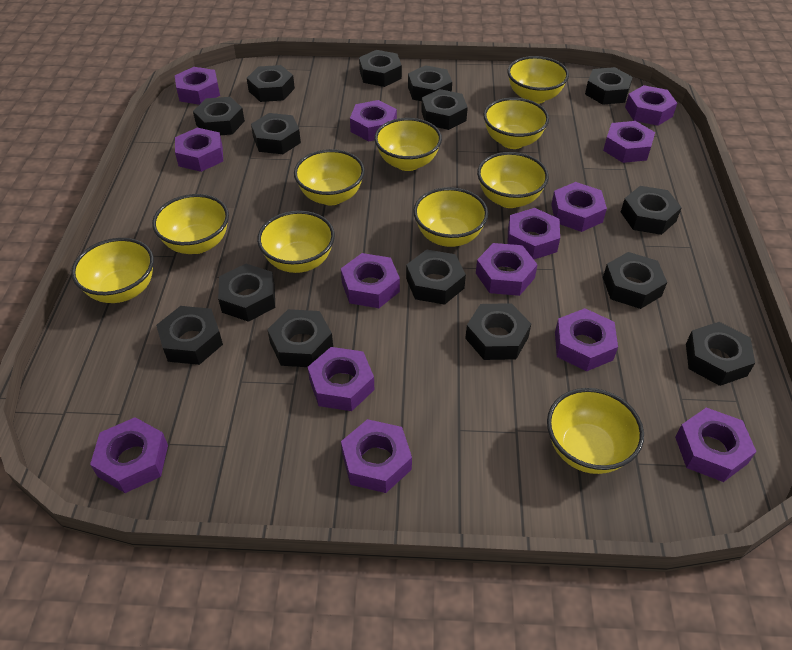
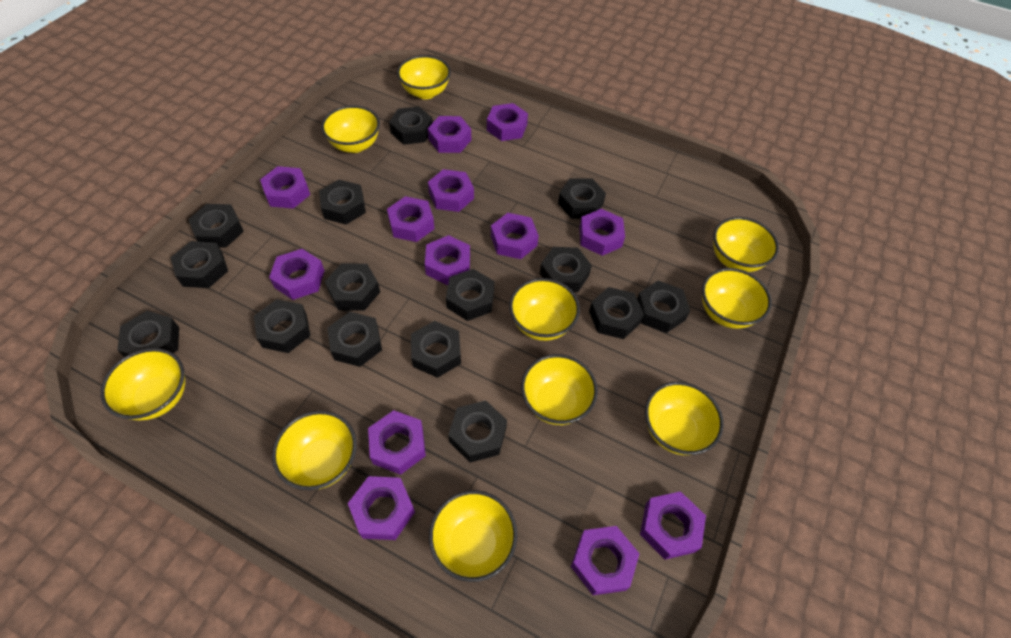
purple nut: [90,417,168,493] [175,67,220,105] [175,128,223,172] [308,347,374,411] [341,253,400,308] [341,419,412,493] [350,100,397,142] [476,243,538,296] [508,208,560,259] [551,182,607,232] [555,308,618,371] [603,121,655,163] [625,85,677,126] [675,408,757,482] = 14 -> [260,166,310,209] [269,249,325,300] [348,476,415,540] [368,410,426,475] [387,196,434,242] [425,235,470,285] [428,116,471,153] [428,169,474,212] [487,103,528,141] [491,213,539,259] [571,526,640,595] [579,209,625,256] [640,491,706,560] = 13

